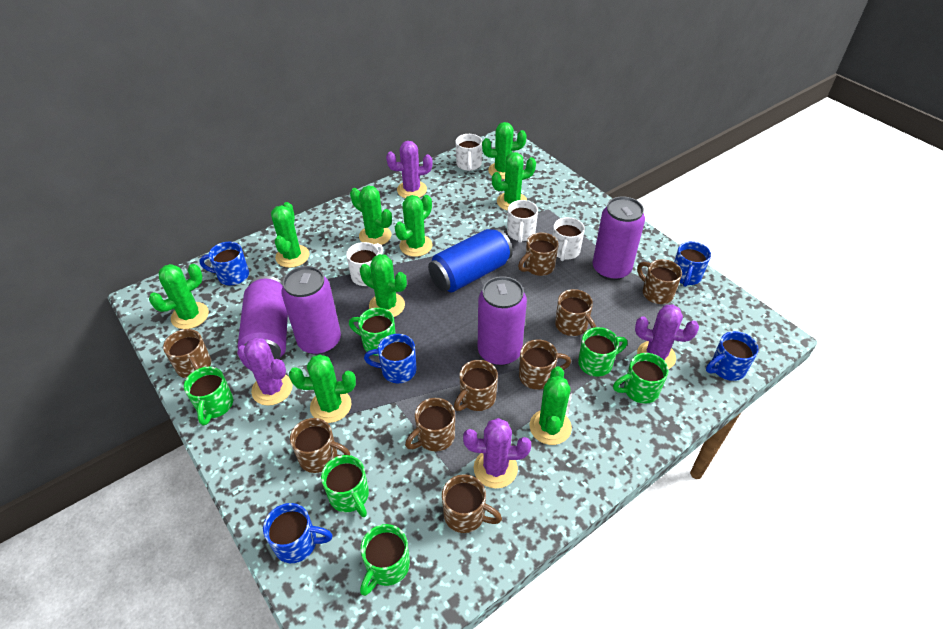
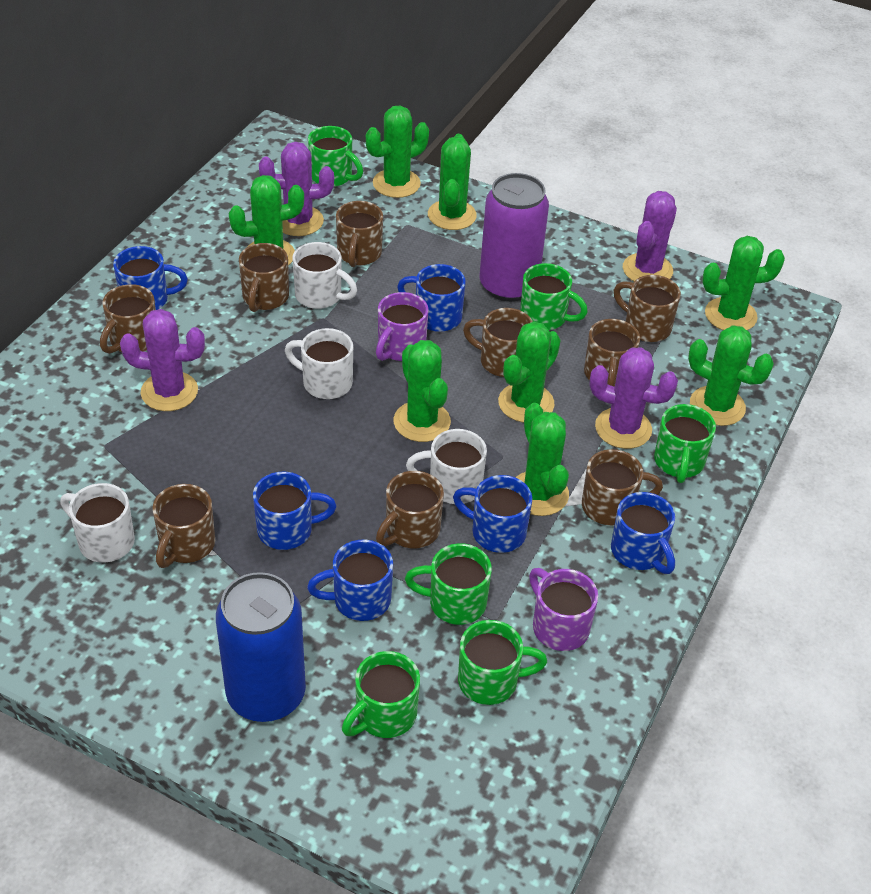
blue mug: [199,242,249,285] [263,503,333,563] [364,334,416,383] [674,241,711,287] [706,331,759,381] = 5 -> [113,246,188,310] [253,472,337,550] [307,540,393,621] [397,264,466,332] [453,475,532,553] [611,492,675,574] = 6
green cactus: [149,264,209,329] [271,202,309,268] [289,354,356,423] [350,185,392,245] [360,254,407,317] [395,195,432,257] [482,122,527,179] [492,152,536,211] [530,366,572,445] = 9 -> [229,175,304,265] [366,106,429,198] [394,340,451,442] [428,134,477,230] [498,321,561,423] [515,403,569,516] [688,325,774,426] [702,236,785,330] = 8
purple can: [238,276,288,360] [281,266,341,355] [478,276,527,366] [593,197,645,280] = 4 -> [480,173,549,301] = 1
purple mug: none = 0 -> [376,292,428,361] [529,568,598,651] = 2

